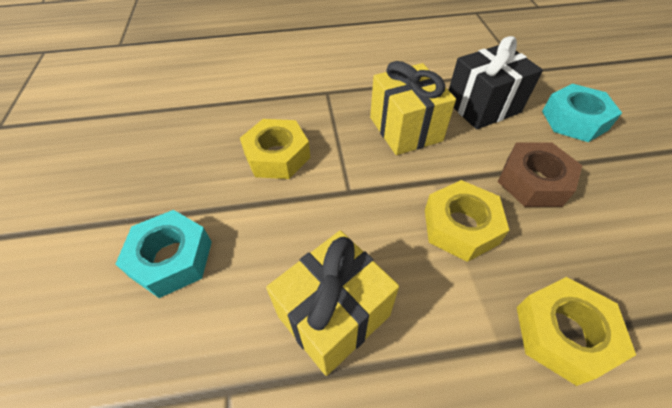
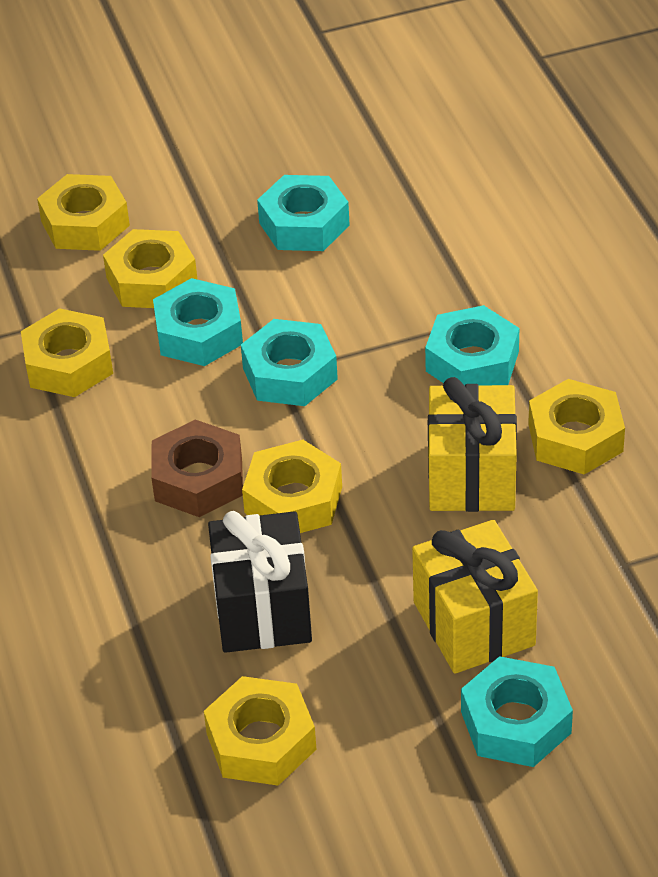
turquoise nut: [116,210,212,298] [542,84,622,142] = 2 -> [153,278,243,366] [241,319,338,406] [257,175,350,251] [425,305,519,386] [461,656,573,767] = 5
yellow nut: [240,119,310,179] [425,180,509,262] [517,277,636,386] = 3 -> [21,308,113,397] [37,174,130,251] [103,229,198,308] [204,676,317,786] [242,440,342,533] [528,379,625,475] = 6

